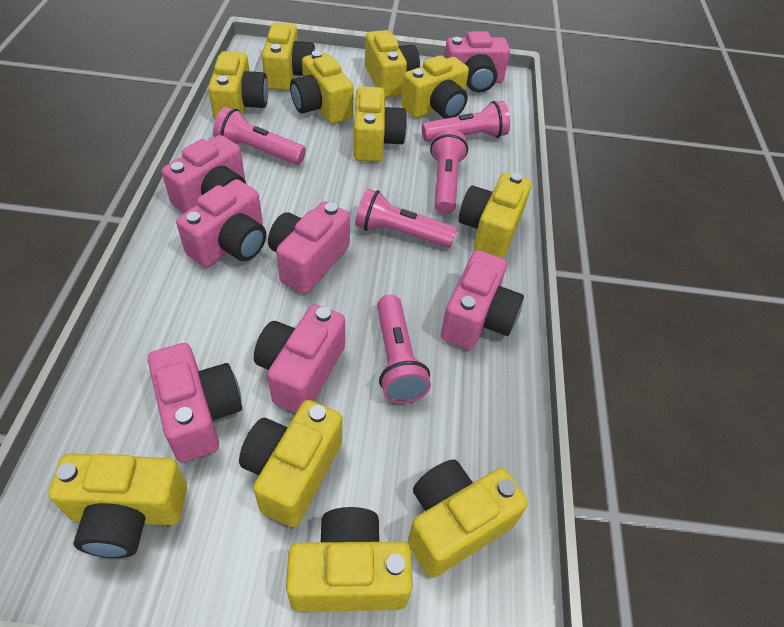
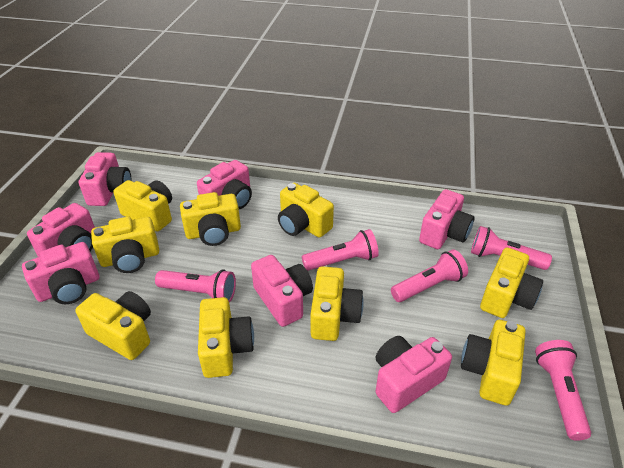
yellow camera: [48,453,187,558] [208,51,268,120] [239,400,342,527] [262,23,315,91] [286,507,413,612] [290,51,354,124] [353,86,407,162] [365,30,420,98] [402,55,469,119] [408,459,528,578] [459,173,531,258] = 11 -> [75,291,151,360] [91,217,159,273] [113,180,172,232] [180,192,241,246] [198,297,254,378] [278,183,334,238] [311,266,364,341] [461,320,526,406] [480,248,543,318] = 9

